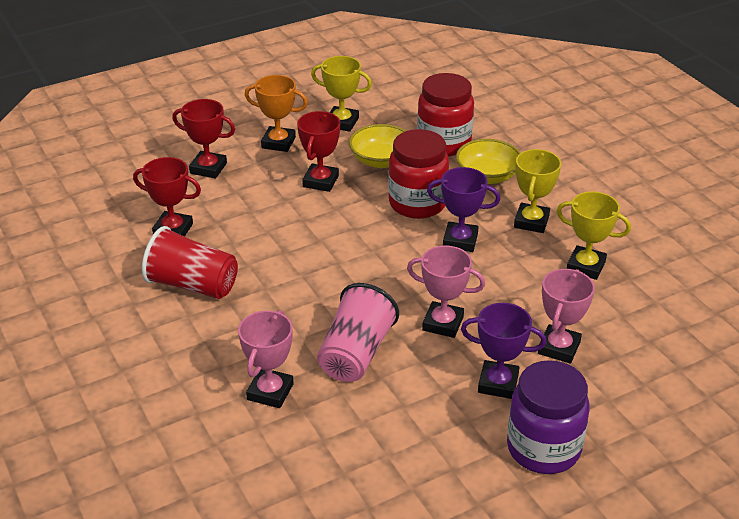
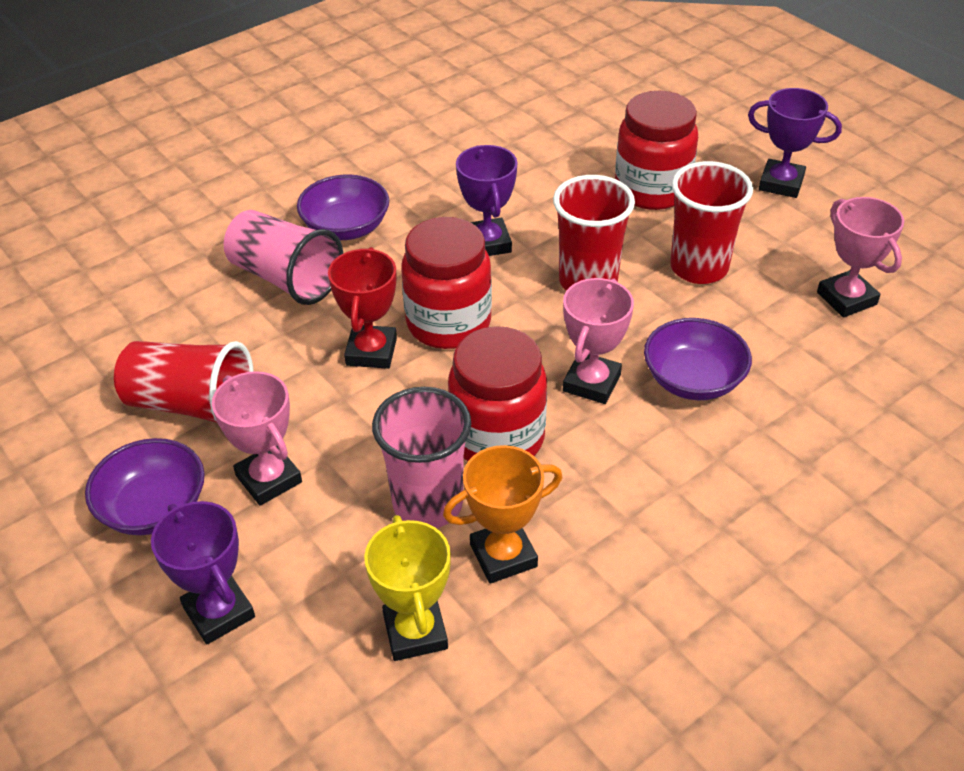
pink cup: [317,283,399,382] = 1 -> [224,210,343,305] [372,387,471,528] = 2
purple bowl: none = 0 -> [85,438,205,535] [297,175,389,240] [644,318,752,400] = 3
purple jar: [507,360,590,474] = 1 -> none = 0
purple trophy: [427,167,500,252] [461,303,546,399] = 2 -> [151,501,255,644] [456,145,518,256] [748,88,842,198] = 3
red cup: [142,226,238,299] = 1 -> [114,341,254,423] [553,175,635,291] [670,161,753,284] = 3
red jar: [388,129,449,219] [417,73,474,156] = 2 -> [402,217,492,349] [448,326,547,461] [615,91,698,210] = 3
red trophy: [133,157,201,237] [172,99,235,178] [297,111,340,192] = 3 -> [328,247,397,369] = 1
yellow bowl: [349,124,406,168] [456,139,520,184] = 2 -> none = 0
yellow trophy: [311,56,372,132] [514,149,561,233] [557,191,631,280] = 3 -> [364,515,451,661] = 1

